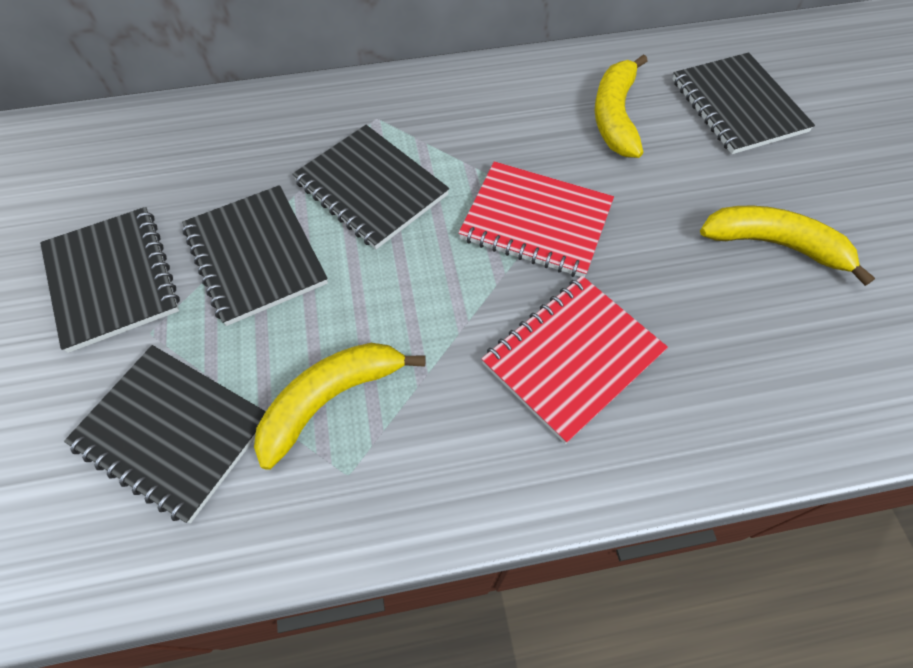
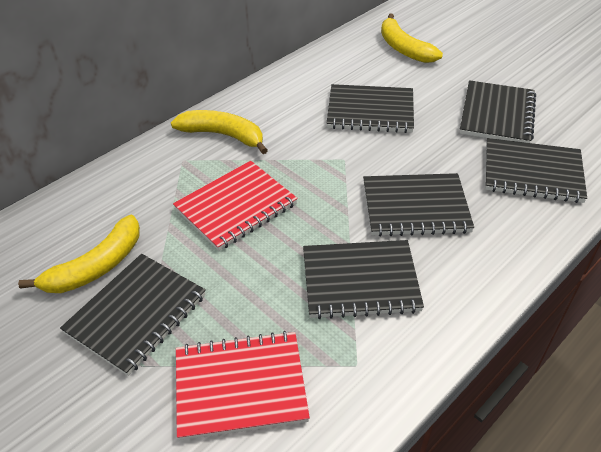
black notebook: [40,207,180,353] [64,345,266,523] [182,185,328,326] [292,125,449,249] [672,52,815,154] = 5 -> [60,254,206,376] [303,240,424,319] [327,84,414,133] [363,173,474,237] [460,80,536,143] [485,138,587,203] = 6

